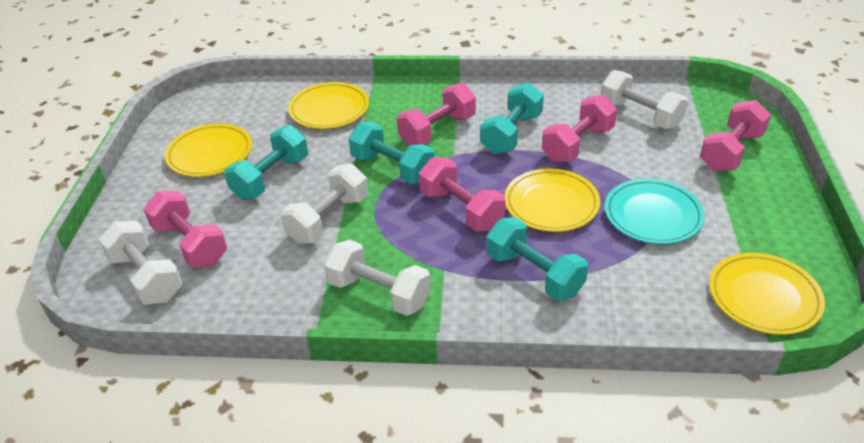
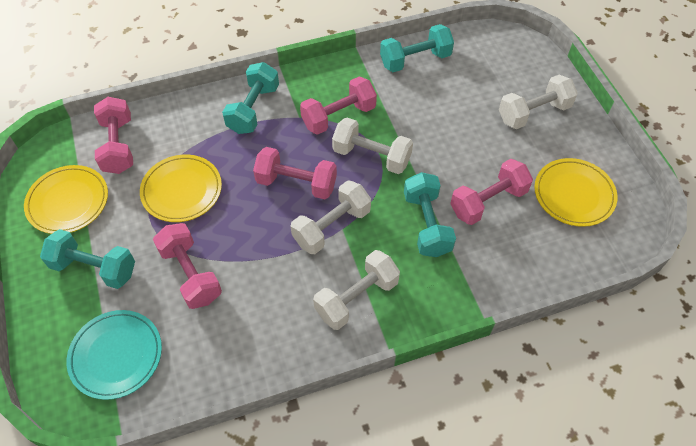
yellow plate: [165,124,252,177] [288,82,369,129] [505,169,600,232] [709,253,825,335] = 4 -> [24,165,108,234] [140,154,222,222] [534,158,617,227] = 3

